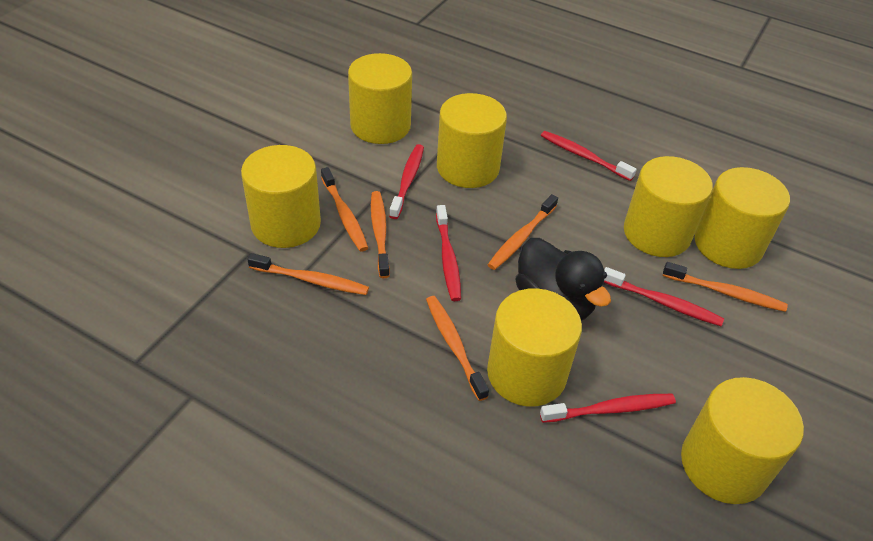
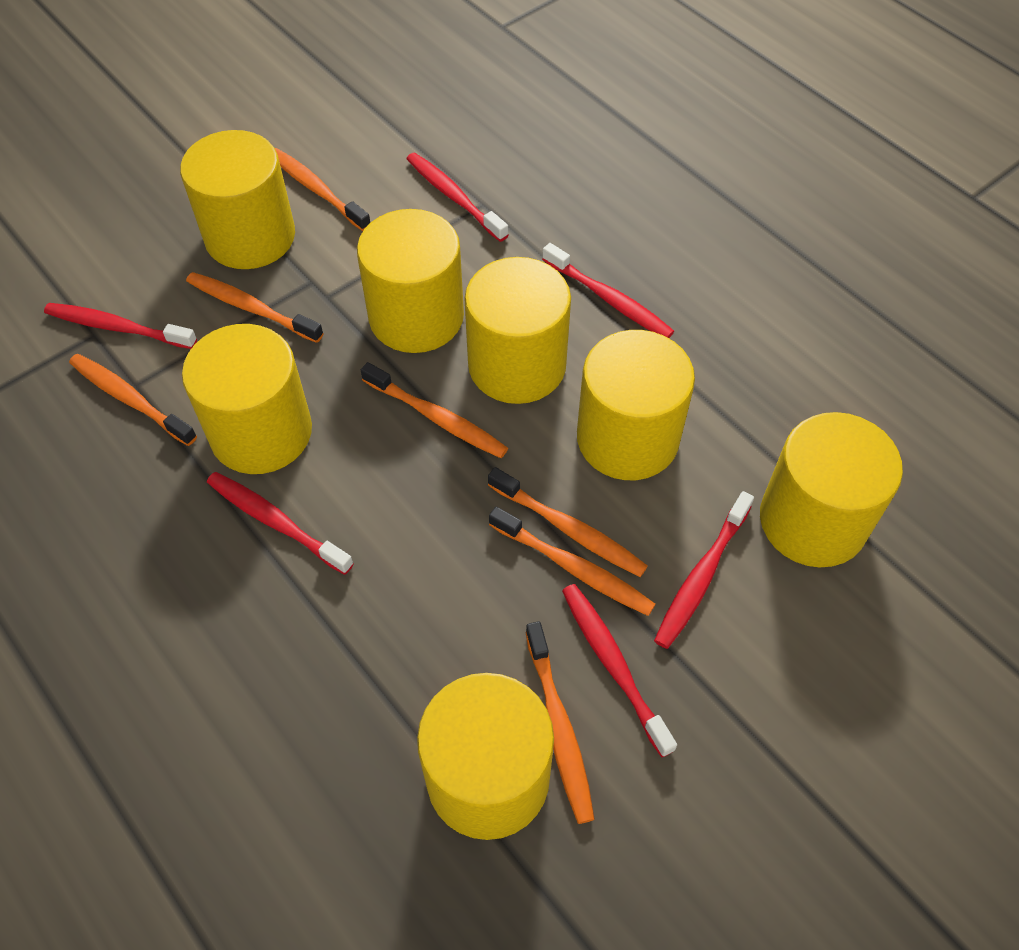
black duck: [515,238,611,320] = 1 -> none = 0
orange toothbrush: [247,253,369,295] [321,167,368,252] [371,191,390,278] [426,296,489,401] [488,194,558,270] [663,262,788,312] = 6 -> [69,354,197,446] [186,272,324,343] [275,148,370,231] [361,362,508,458] [488,467,648,577] [489,507,656,616] [525,621,595,824] = 7
red toothbrush: [389,144,424,219] [436,205,461,301] [540,394,676,423] [541,131,637,181] [604,267,724,326] = 5 -> [44,303,197,349] [207,472,354,575] [406,152,508,242] [542,243,674,338] [562,584,677,757] [654,491,754,649] = 6

